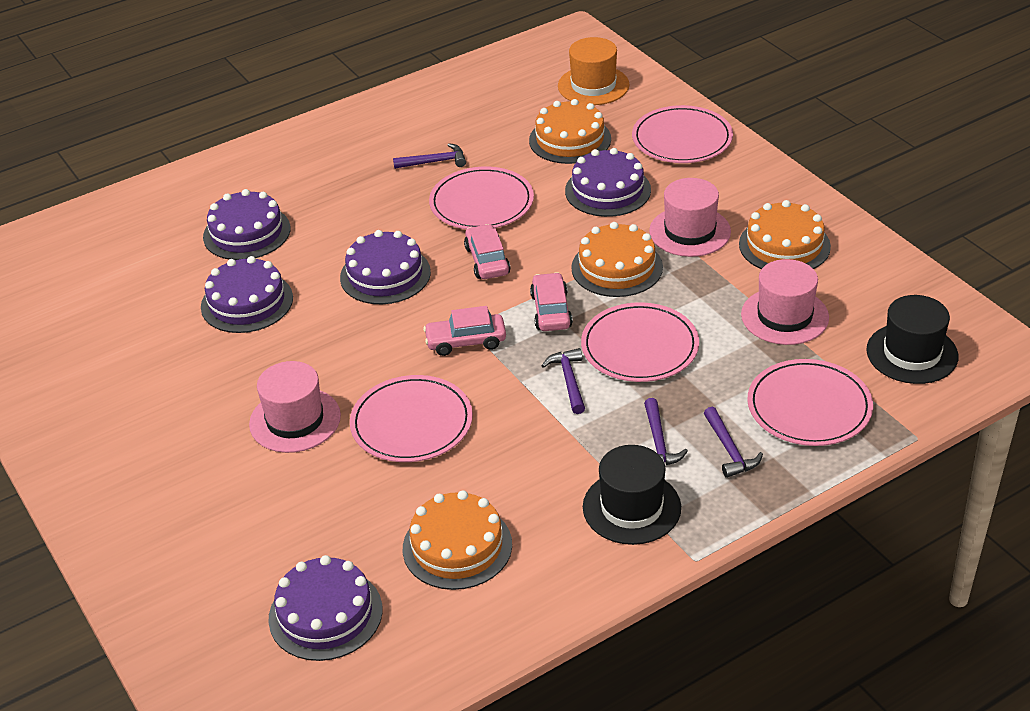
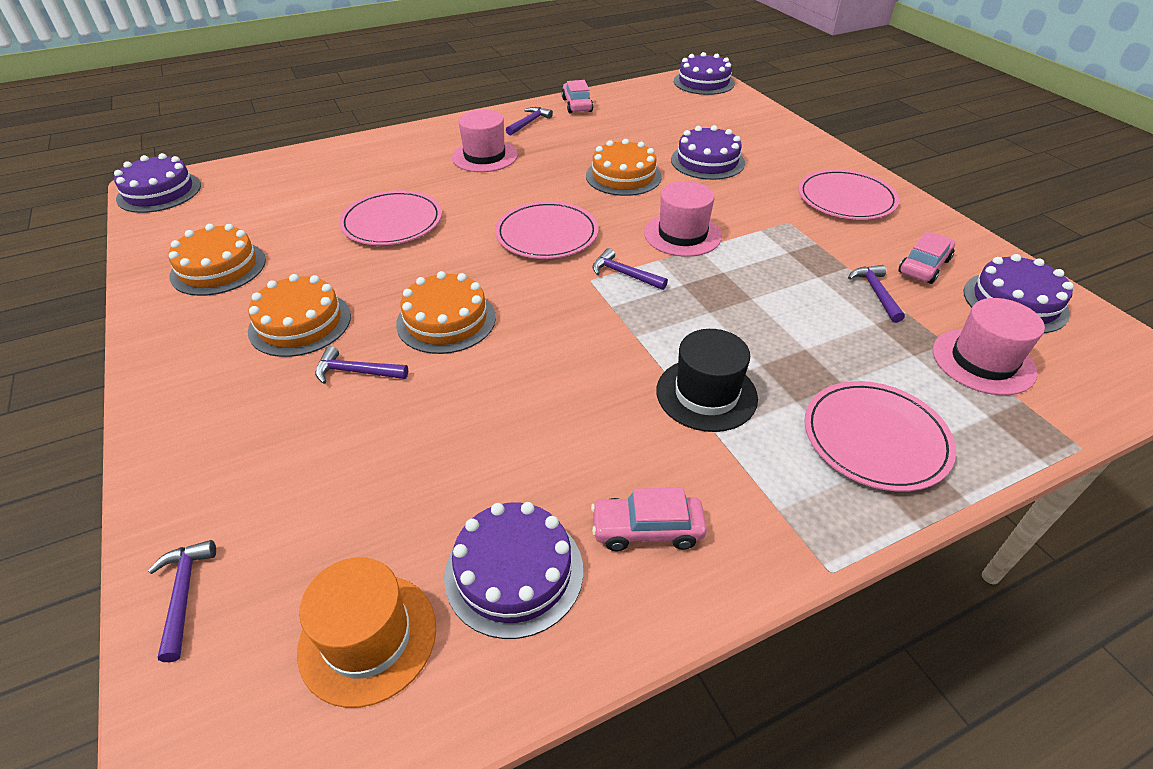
black hat: [583,445,681,545] [866,295,959,384] = 2 -> [656,329,758,432] = 1
pink plate: [350,375,473,462] [429,167,534,229] [581,302,699,382] [632,105,733,163] [747,359,873,446] = 5 -> [339,190,442,245] [495,201,598,259] [798,169,899,220] [804,381,956,492] = 4
purple hammer: [393,143,466,169] [542,348,585,414] [644,398,688,465] [704,407,763,478] = 4 -> [148,540,216,662] [315,346,408,384] [506,107,553,136] [592,248,668,290] [848,265,905,323] = 5

